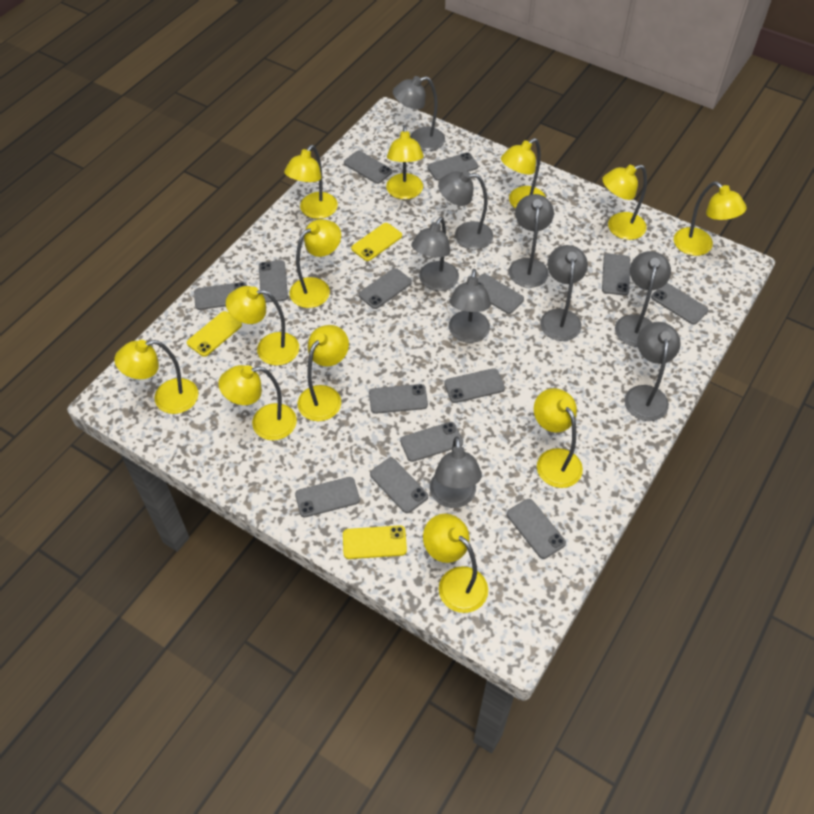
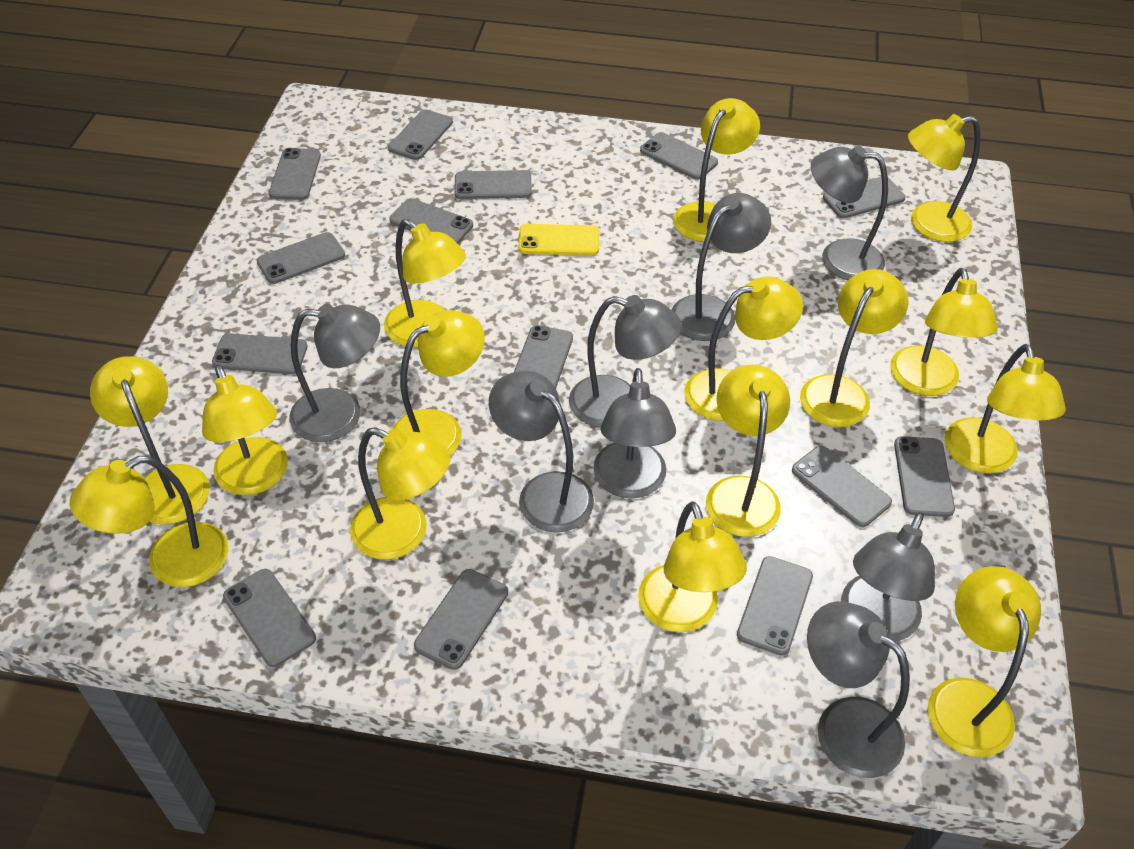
grey lamp: [393,76,445,151] [411,217,459,291] [430,436,482,508] [438,171,493,250] [449,269,491,343] [509,194,554,288] [540,245,588,341] [615,251,671,347] [625,322,681,421] = 9 -> [289,304,380,442] [489,371,594,532] [569,295,681,427] [593,368,676,499] [671,193,771,341] [807,601,910,778] [811,146,888,280] [841,512,935,642] = 8
yellow lamp: [114,340,198,414] [218,365,297,440] [226,286,299,366] [284,145,338,219] [290,219,341,308] [298,325,349,421] [386,125,424,200] [423,514,488,613] [501,138,546,209] [534,388,583,488] [602,165,647,240] [674,182,747,256] = 12 -> [70,456,228,587] [90,356,210,525] [202,364,288,495] [350,427,450,560] [384,219,466,347] [392,310,485,455] [638,501,747,632] [673,98,760,242] [685,276,803,421] [706,365,790,537] [800,269,909,427] [890,268,998,396] [908,114,980,242] [928,566,1041,757] [945,344,1066,474] = 15
yellow phone: [187,311,242,357] [343,525,407,559] [351,223,402,261] = 3 -> [518,224,599,255] = 1

